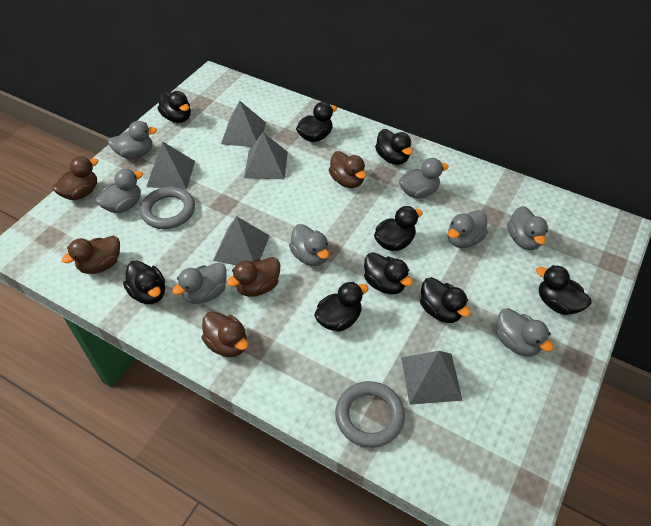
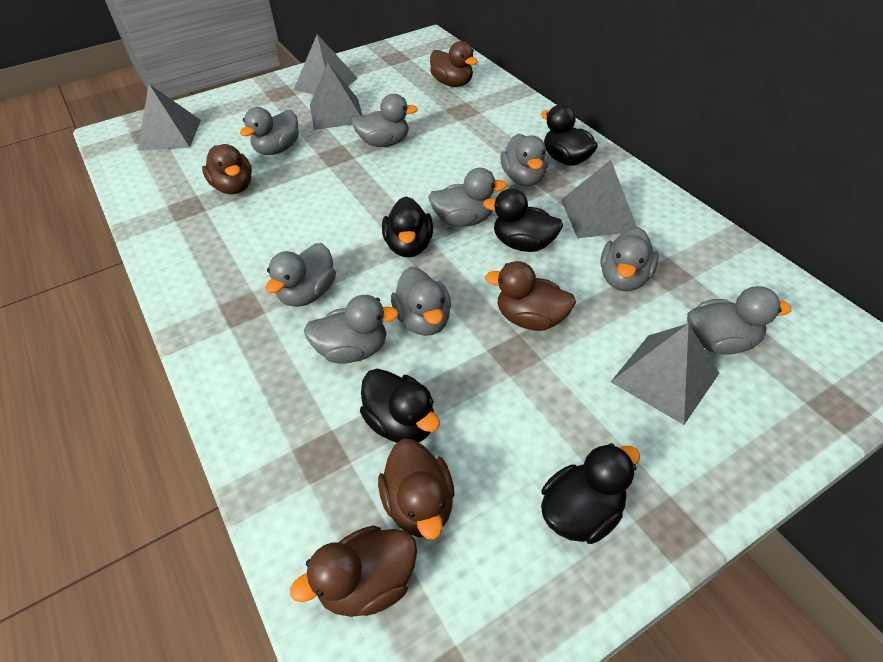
black duck: [123,261,165,304] [158,91,191,123] [296,102,337,142] [314,282,369,332] [364,252,413,294] [374,206,423,251] [375,129,413,165] [420,277,471,323] [536,265,592,315] = 9 -> [360,369,440,443] [382,196,433,257] [483,188,563,252] [541,104,598,166] [541,443,640,544] = 5
grey duck: [96,169,143,213] [108,121,157,159] [172,262,227,304] [289,224,329,266] [399,158,449,198] [448,210,488,248] [497,308,553,356] [507,206,548,250] = 8 -> [240,107,299,155] [266,243,336,307] [304,295,399,364] [351,94,418,147] [391,267,451,336] [428,168,507,227] [500,134,548,186] [601,227,659,291] [687,286,791,355] = 9
grey ring: [140,187,195,229] [335,381,405,448] = 2 -> none = 0

